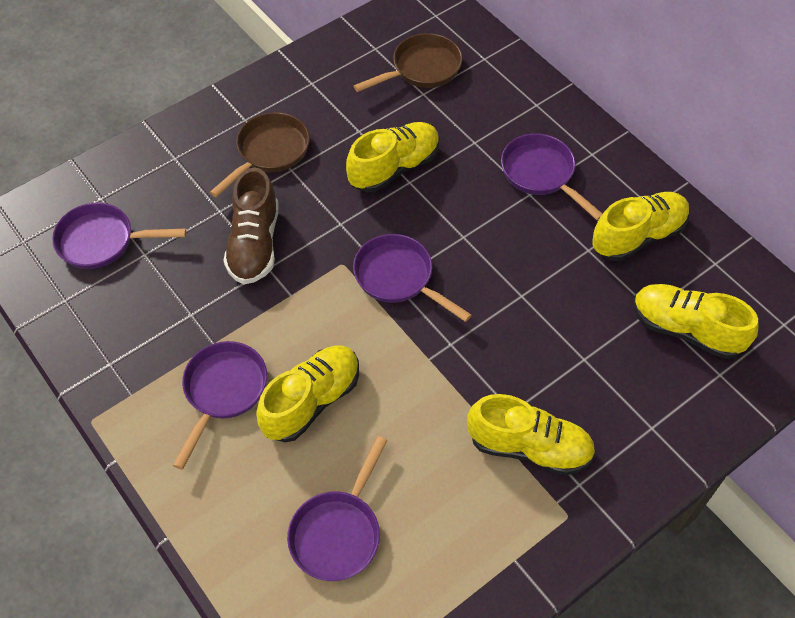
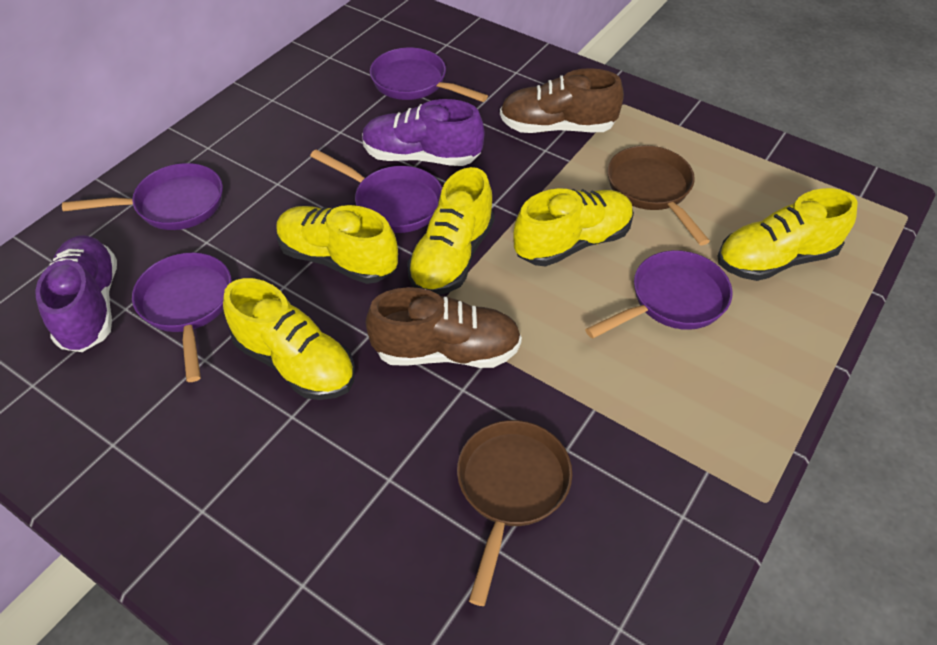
brown shoe: [223,167,279,284] = 1 -> [366,287,522,368] [500,68,624,133] = 2
purple shoe: none = 0 -> [35,235,117,352] [362,99,484,166] = 2

